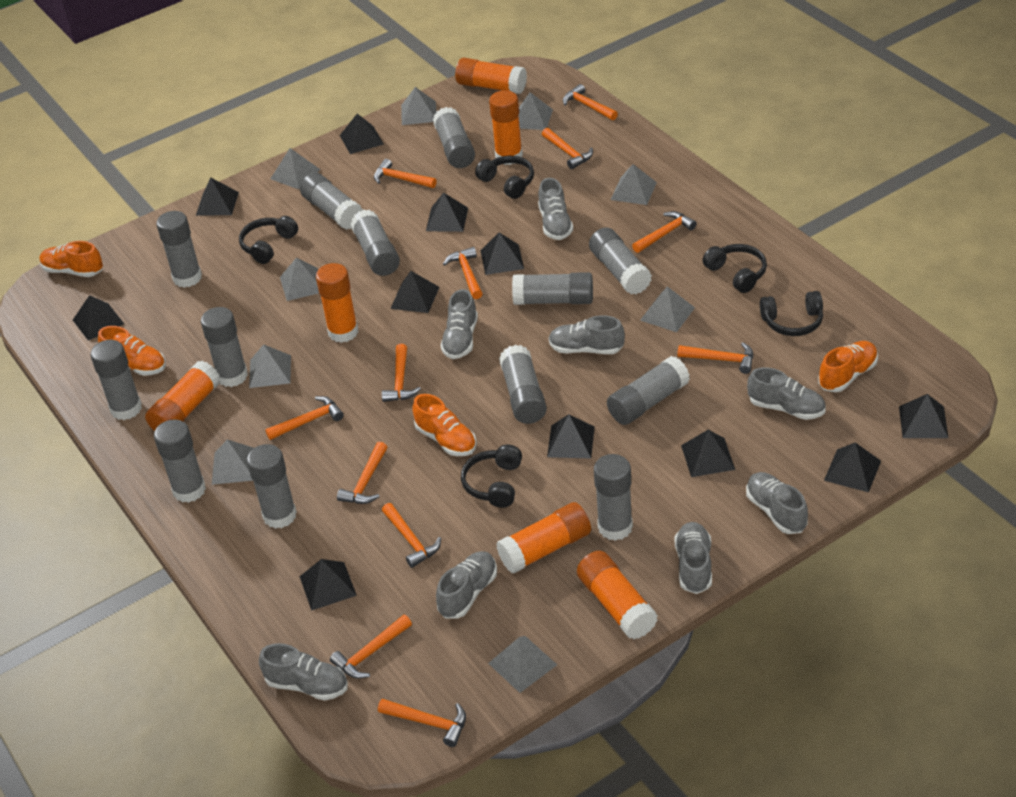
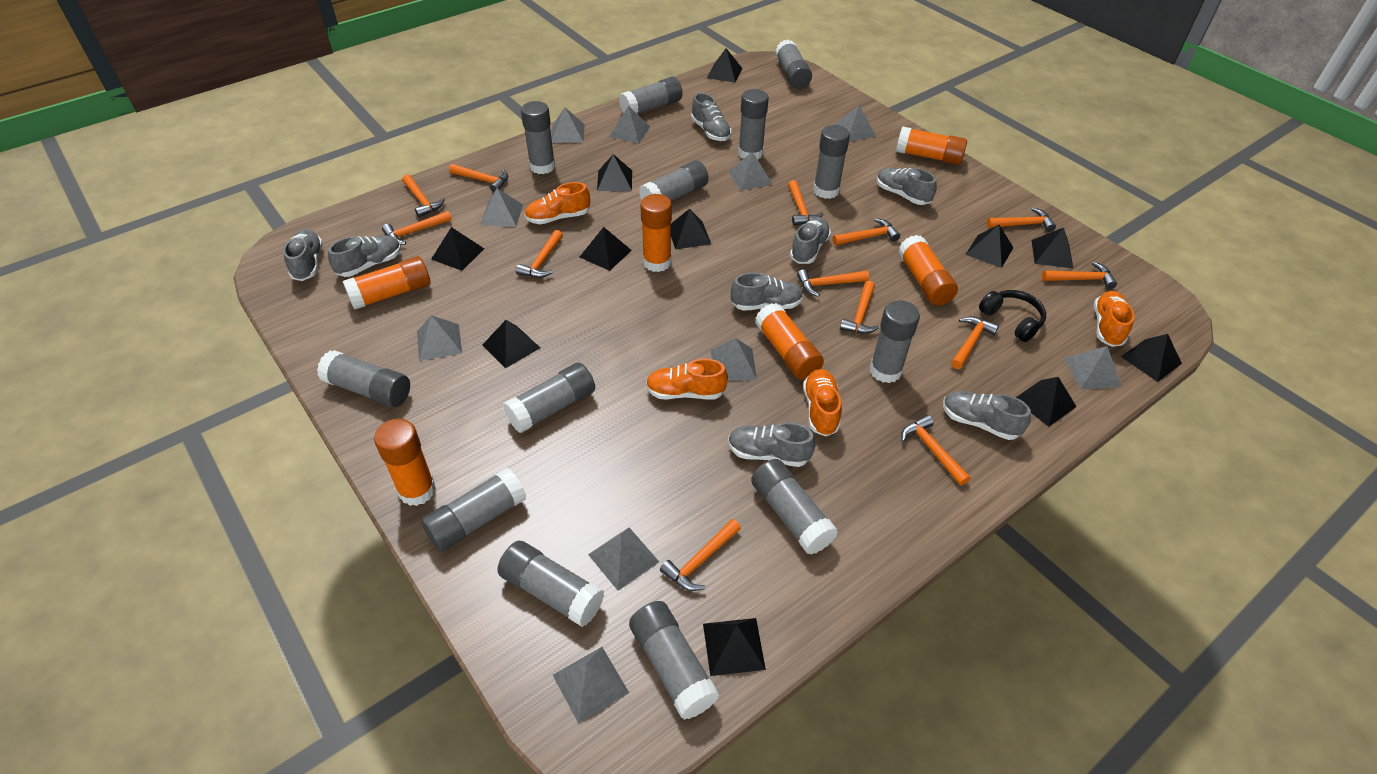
black headphones: [239,216,298,264] [461,444,522,508] [475,156,534,199] [703,244,767,293] [760,291,823,336] = 5 -> [979,290,1046,342] = 1
grey pyramid: [212,440,254,485] [249,344,291,388] [270,148,321,189] [280,257,319,301] [401,87,436,125] [488,636,557,693] [518,92,553,130] [611,164,657,205] [640,286,695,332] = 9 -> [417,315,462,361] [480,188,523,227] [551,108,585,143] [553,647,629,723] [588,528,659,591] [609,106,650,143] [711,338,757,381] [728,151,772,191] [834,105,876,142] [1064,346,1122,390] = 10
orange hammer: [265,396,344,440] [330,615,412,679] [337,442,387,504] [374,159,437,188] [378,699,466,747] [382,344,421,402] [382,503,441,568] [443,247,483,299] [542,128,593,169] [563,84,618,120] [632,211,697,253] [677,342,753,374] = 12 -> [382,211,452,245] [402,175,445,217] [449,164,508,192] [516,230,563,278] [660,519,741,591] [788,180,823,226] [797,269,869,297] [832,218,900,245] [840,281,879,334] [901,415,970,486] [951,316,999,369] [987,208,1056,232] [1042,262,1117,289] = 13

